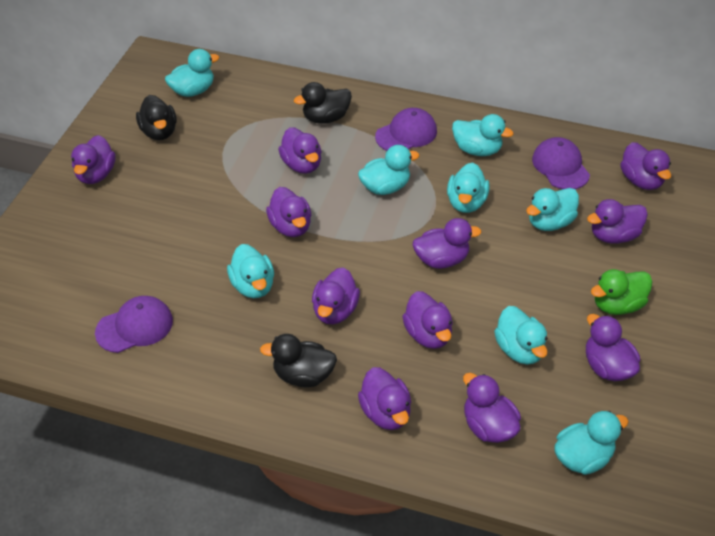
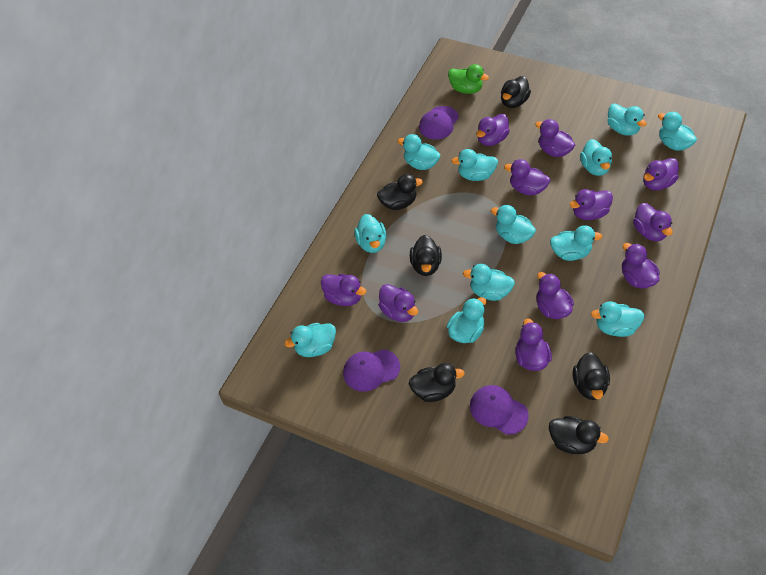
black duck: [136,95,177,140] [260,334,337,387] [294,82,352,124] = 3 -> [377,174,423,210] [409,363,465,402] [410,235,442,276] [501,76,531,108] [549,416,609,454] [573,352,610,400] = 6
turquoise duck: [165,49,219,97] [227,244,274,298] [358,145,419,195] [447,163,490,213] [452,114,514,156] [494,306,548,365] [526,188,579,231] [554,411,629,475] = 8 -> [284,323,336,357] [354,214,386,253] [397,134,440,170] [447,297,486,343] [451,149,498,181] [463,264,515,301] [491,205,536,244] [550,225,602,261] [580,139,612,176] [591,301,644,337] [607,104,647,136] [658,112,697,151] = 12

